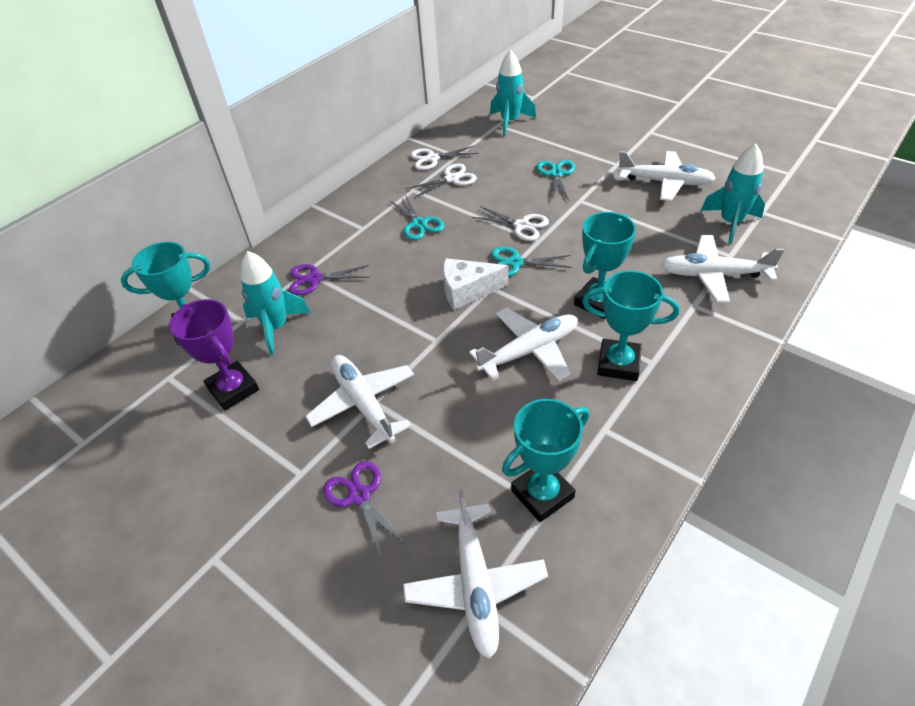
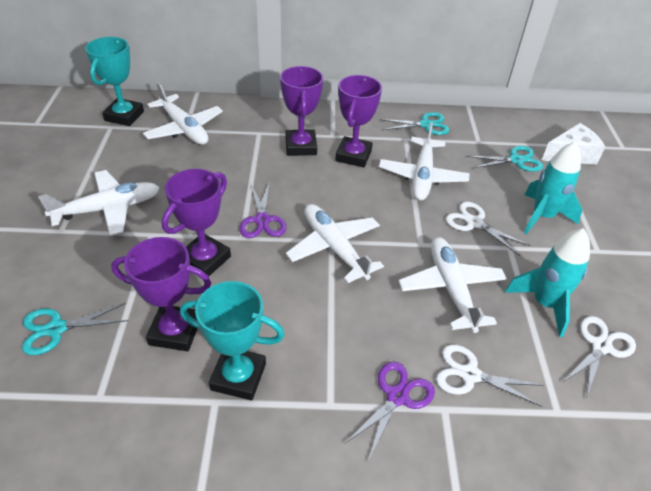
purple trophy: [169,299,259,411] = 1 -> [111,237,211,351] [162,169,231,276] [280,66,323,156] [335,75,382,167] = 4
turquoise rocket: [240,251,310,355] [490,50,536,137] [701,144,765,244] = 3 -> [505,228,590,337] [524,141,582,234] = 2
turquoise trophy: [121,242,210,345] [502,399,589,522] [574,212,636,319] [582,270,679,381] = 4 -> [85,37,144,126] [180,281,284,400] = 2

